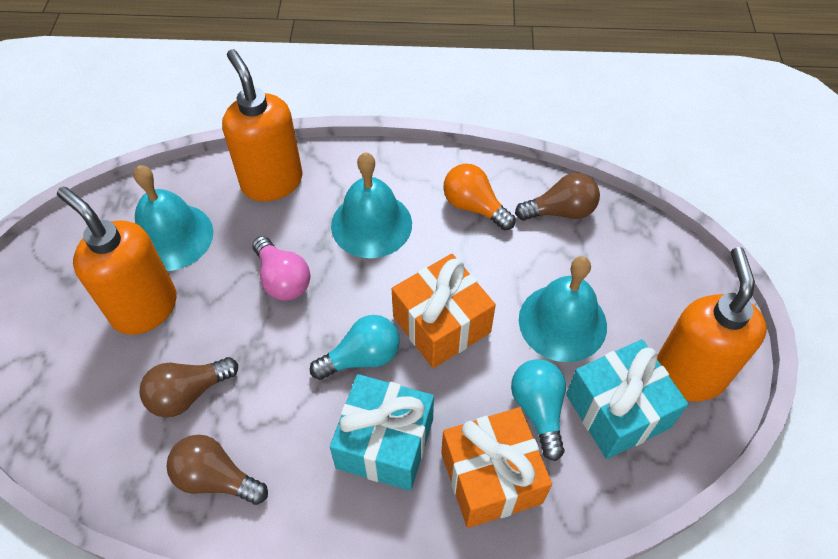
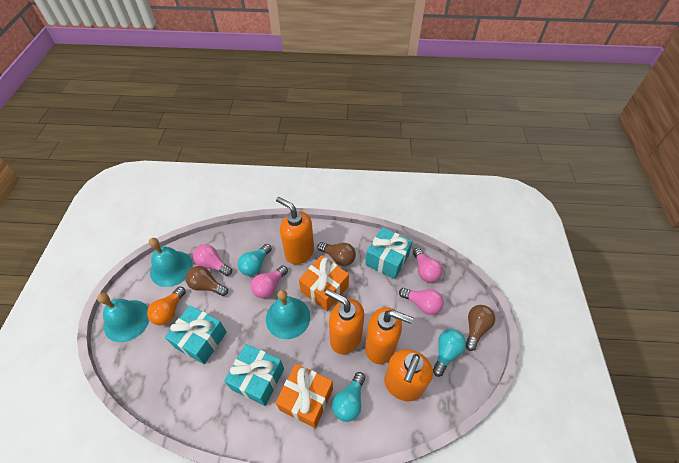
orange soap dispenser: [57,186,177,335] [222,49,302,201] [657,247,767,402] = 3 -> [276,197,314,264] [325,289,364,354] [365,307,413,364] [384,349,433,401] = 4
pink light bulb: [252,236,310,301] = 1 -> [193,245,232,276] [251,265,288,298] [399,288,444,315] [413,248,443,283] = 4
turquoise gift: [330,374,434,491] [566,339,688,459] = 2 -> [165,305,227,364] [224,344,284,406] [365,227,413,279] = 3
turquoise light bulb: [310,315,400,380] [511,359,566,461] = 2 -> [238,244,272,276] [332,372,365,422] [433,329,466,377] = 3

